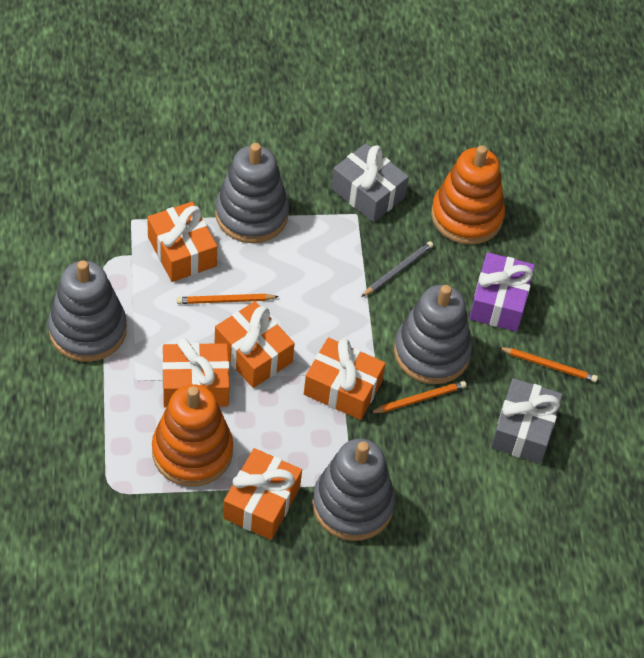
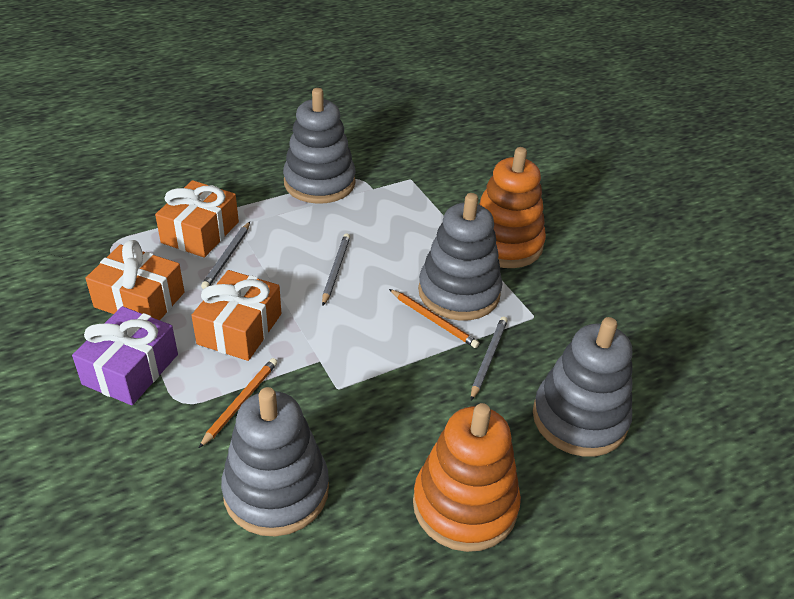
grey gift: [331,143,409,222] [491,378,563,464] = 2 -> none = 0
grey pencil: [361,241,433,297] = 1 -> [201,222,250,289] [322,234,350,306] [471,316,508,400] = 3
orange gift: [147,202,217,282] [162,338,229,408] [214,301,295,388] [223,448,302,540] [304,338,386,420] = 5 -> [85,240,184,320] [155,180,239,258] [191,270,281,361] = 3
orange pencil: [176,294,279,304] [370,381,467,413] [498,347,598,382] = 3 -> [199,358,278,448] [389,289,479,348] = 2

